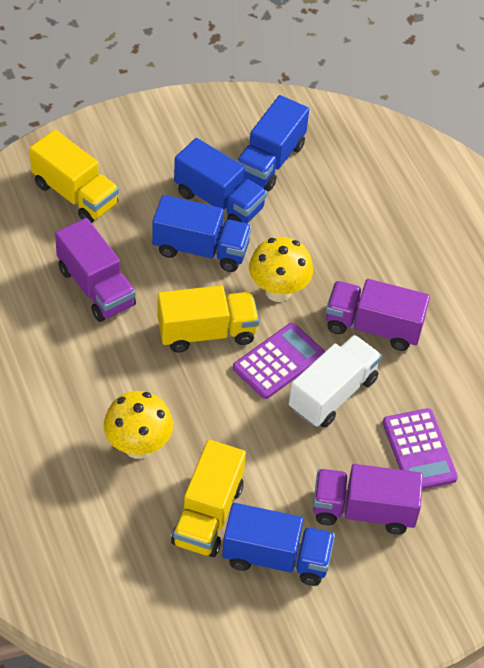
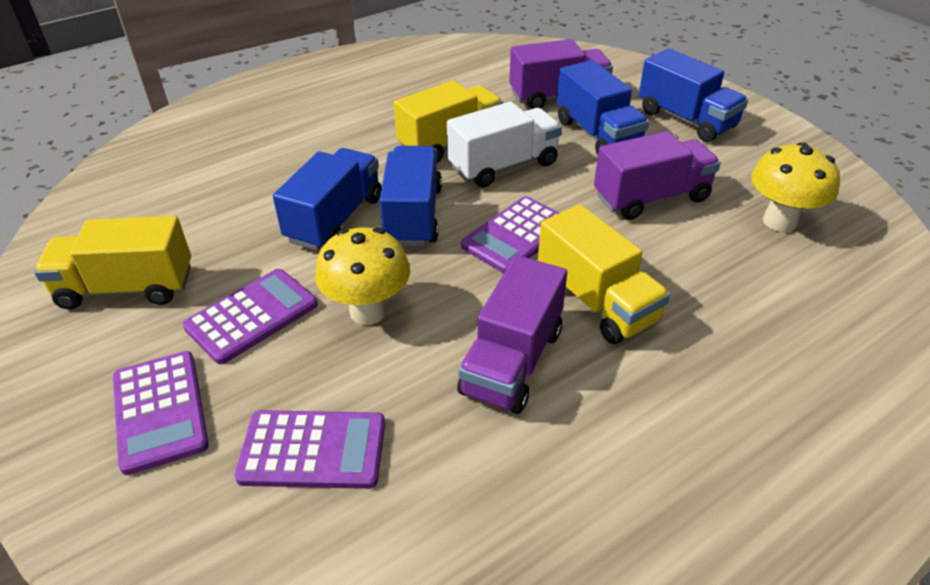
purple calculator: [233,323,325,399] [383,408,458,489] = 2 -> [113,351,209,475] [183,269,318,364] [234,410,385,489] [461,196,559,273] = 4

